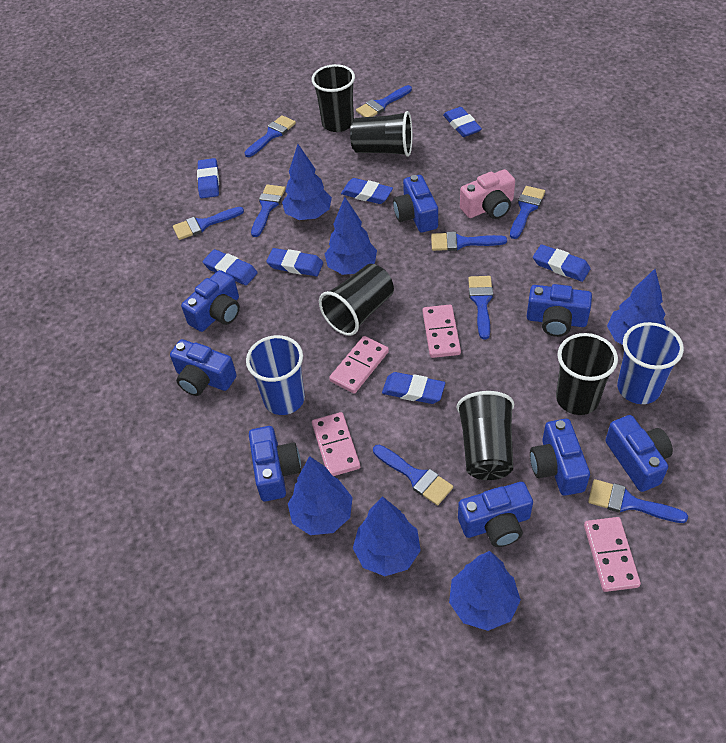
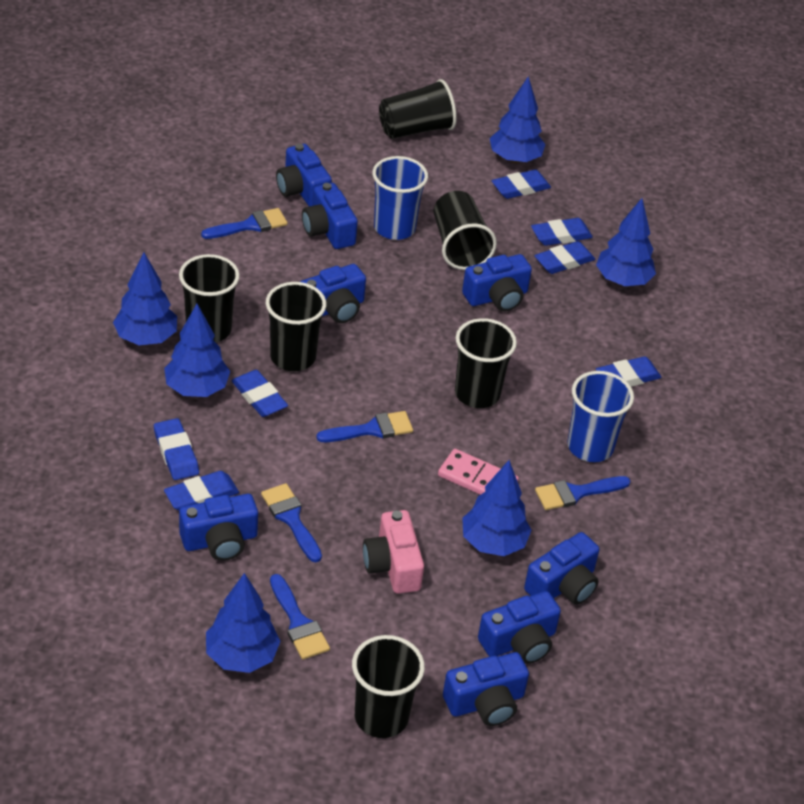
black cup: [312,64,355,132] [319,264,394,336] [350,111,412,157] [457,391,514,480] [556,333,618,415] = 5 -> [179,254,240,342] [266,282,326,371] [352,635,425,738] [379,79,456,139] [434,191,497,270] [455,318,517,408] = 6
blue brush: [173,207,244,240] [244,115,296,157] [251,185,285,237] [356,85,412,117] [373,445,453,506] [431,232,507,251] [468,276,493,339] [510,186,545,239] [588,479,688,523] = 9 -> [201,208,288,239] [261,483,322,562] [270,574,330,659] [316,411,413,442] [535,476,630,510] = 5
pink domino: [312,412,360,476] [329,336,389,394] [422,305,461,358] [584,517,641,592] = 4 -> [438,449,519,495] = 1

